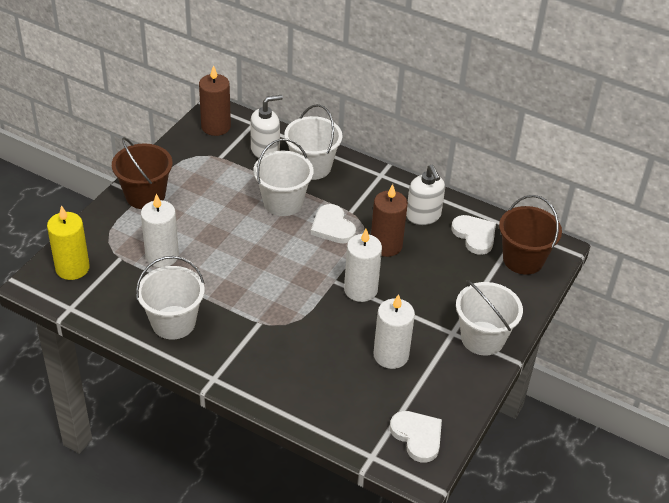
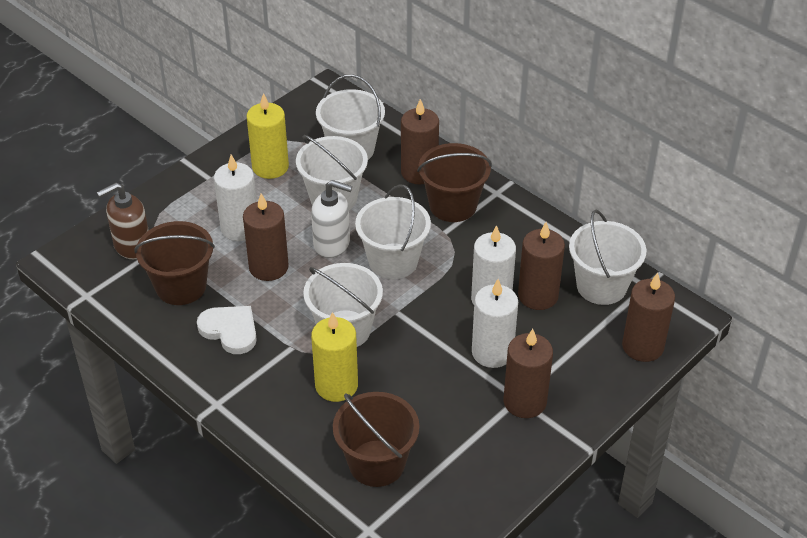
brown bucket: [112,137,173,209] [499,195,562,275] = 2 -> [134,221,215,305] [333,392,420,487] [417,143,492,222] = 3
brown candle: [199,65,231,136] [371,184,408,257] = 2 -> [243,193,289,281] [401,99,439,184] [504,329,553,418] [518,222,565,310] [622,273,675,362] = 5
brown soap dispenser: none = 0 -> [97,183,149,259] = 1
white bucket: [136,256,205,339] [253,139,314,216] [284,104,342,180] [456,280,523,355] = 4 -> [296,135,368,210] [303,263,383,347] [316,75,385,160] [355,184,431,279] [569,210,646,305] = 5
white heart: [311,204,356,243] [390,411,442,463] [451,215,496,255] = 3 -> [197,306,257,354] = 1
white soap dispenser: [250,95,283,158] [406,165,445,225] = 2 -> [311,180,352,258] = 1
yellow candle: [47,205,90,280] = 1 -> [247,93,289,179] [311,312,358,402] = 2

